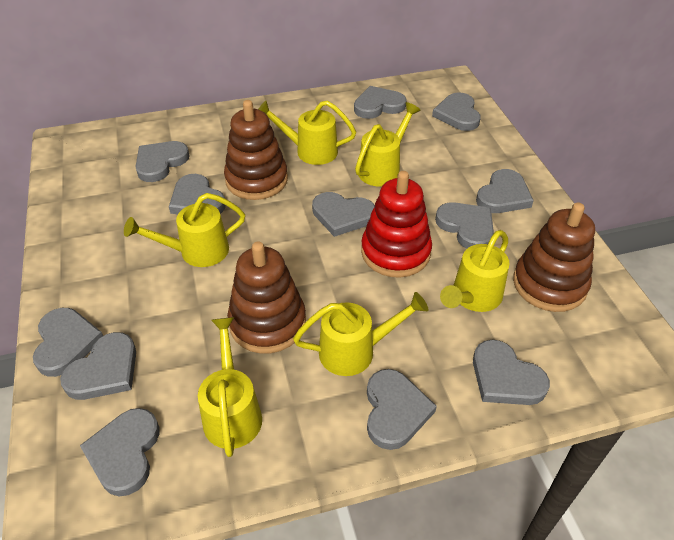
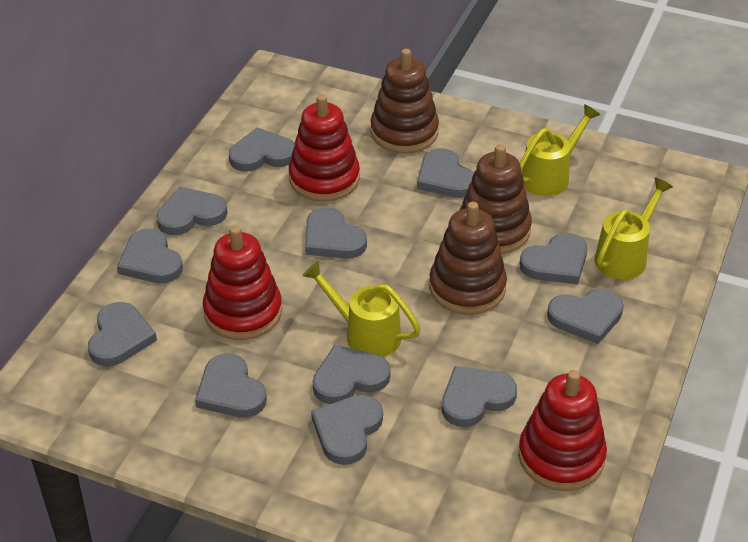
red stacking toy: [361,171,432,278] = 1 -> [203,226,282,340] [289,94,360,202] [518,370,607,491] = 3
yellow watering can: [124,193,245,267] [198,317,262,457] [258,101,356,165] [293,292,429,376] [355,102,421,187] [440,230,510,312] = 6 -> [302,261,421,357] [520,104,600,196] [595,177,673,280] = 3

